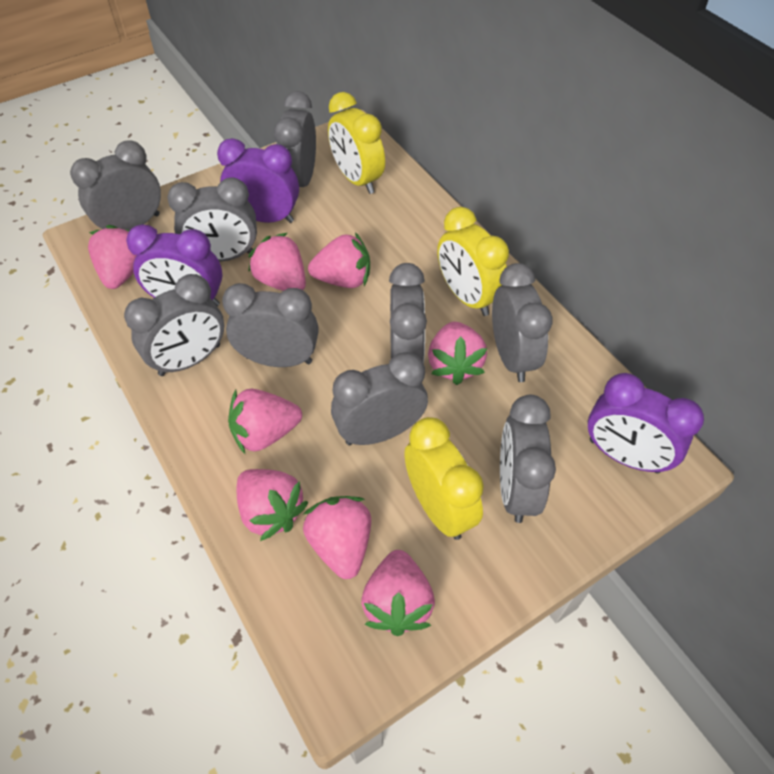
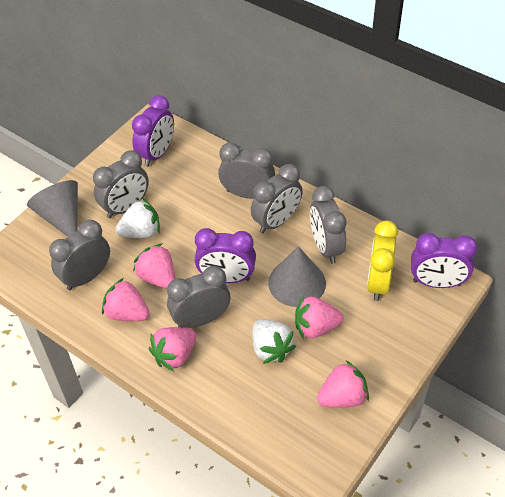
grey clock: [70,140,161,230] [124,274,224,376] [167,177,257,261] [222,283,319,367] [274,91,316,187] [331,352,428,446] [389,263,427,363] [492,263,553,382] [500,395,556,523] = 9 -> [49,220,110,290] [93,150,149,218] [167,266,230,328] [218,142,275,199] [251,164,303,233] [310,186,347,264] = 6
grey cone: none = 0 -> [27,180,78,237] [268,246,326,307] = 2
pink strawberry: [88,225,136,289] [228,389,302,454] [237,469,309,541] [248,233,306,291] [303,496,371,579] [308,232,370,288] [361,550,435,636] [428,322,487,385] = 8 -> [102,278,150,321] [133,243,175,289] [149,327,196,371] [295,295,344,338] [317,361,369,408] = 5
white strawberry: none = 0 -> [115,199,160,238] [252,320,296,364] = 2
yellow clock: [328,92,385,194] [404,417,484,540] [437,207,509,316] = 3 -> [367,220,398,301] = 1

